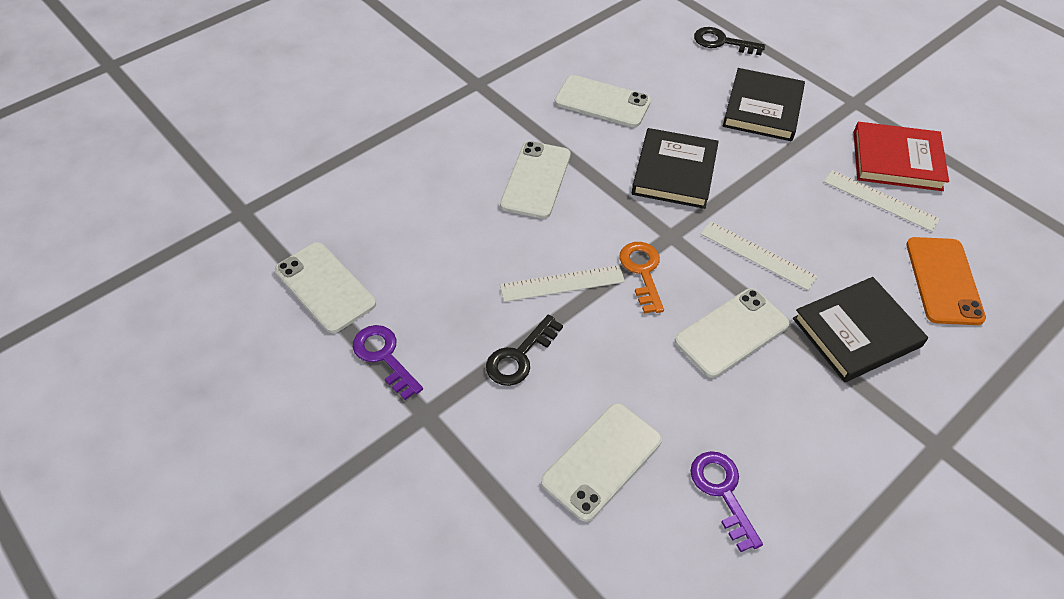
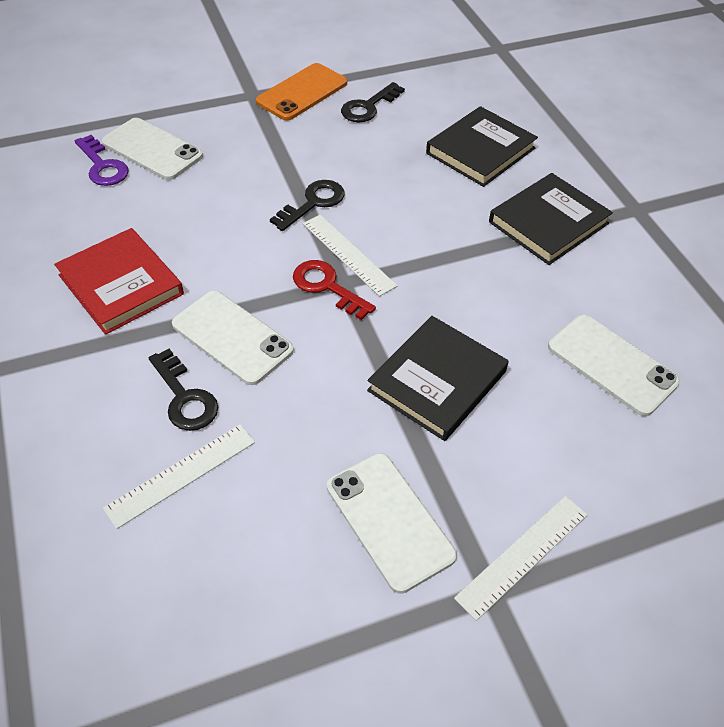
black key: [486,315,563,386] [694,27,765,55] = 2 -> [149,349,218,431] [270,180,345,231] [341,82,405,122] = 3
orange key: [619,242,664,313] = 1 -> none = 0
purple key: [353,325,423,400] [690,451,763,552] = 2 -> [75,135,129,186] = 1
red key: none = 0 -> [293,260,376,320] = 1
white phone: [275,242,376,333] [500,141,571,219] [541,403,662,522] [555,75,651,127] [675,288,789,378] = 5 -> [102,118,203,180] [172,291,294,385] [327,453,457,594] [548,315,680,416] = 4

